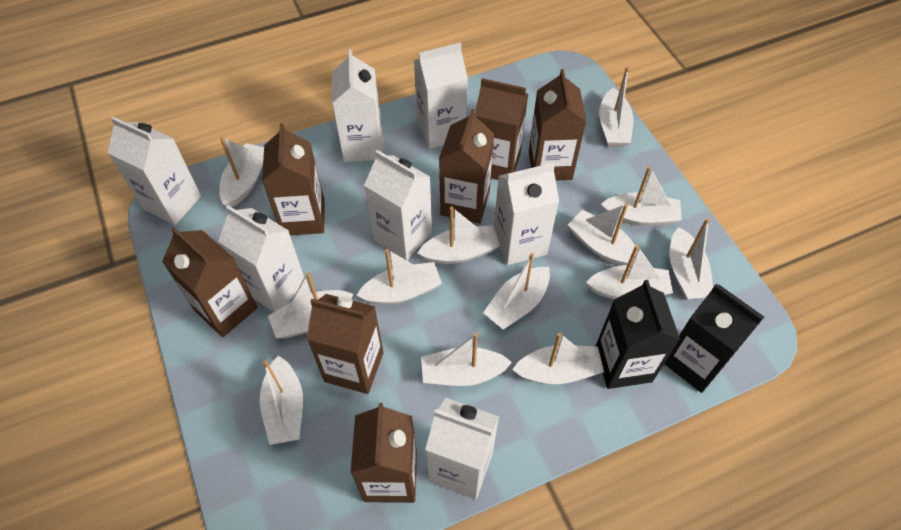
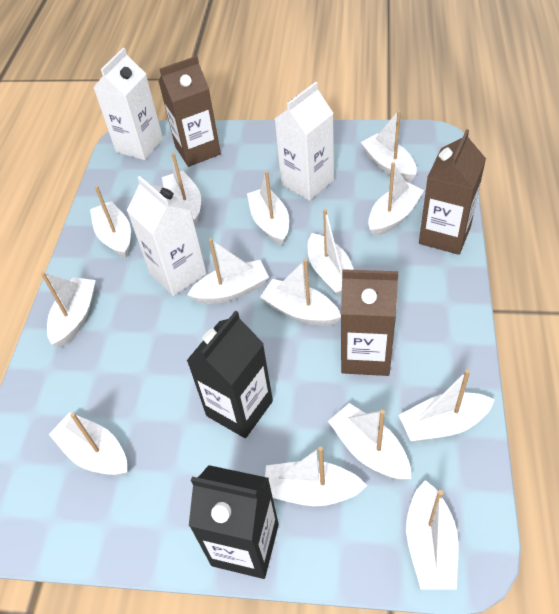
brown carton: [162,227,258,337] [262,123,325,235] [307,294,384,394] [350,403,417,503] [439,109,494,224] [474,78,528,180] [529,69,586,181] = 7 -> [159,56,221,167] [341,269,398,376] [419,129,486,255] = 3
white boat: [219,137,264,207] [260,356,303,445] [268,272,354,338] [356,249,442,305] [418,207,500,264] [421,333,512,386] [483,253,550,330] [512,333,604,384] [568,204,638,266] [586,245,673,299] [599,67,634,147] [601,166,682,226] [670,218,713,300] = 13 -> [41,272,96,348] [49,412,127,476] [90,186,131,258] [162,153,201,225] [187,238,269,304] [247,171,289,246] [260,259,341,326] [265,446,367,506] [308,209,354,295] [328,403,411,480] [361,110,417,183] [368,162,424,237] [399,370,495,442] [406,480,458,590] = 14
white carton: [108,116,201,225] [218,205,304,312] [332,49,383,162] [364,150,432,260] [414,42,468,149] [425,398,499,499] [494,163,559,265] = 7 -> [93,48,163,160] [127,176,207,296] [274,82,334,201] = 3

